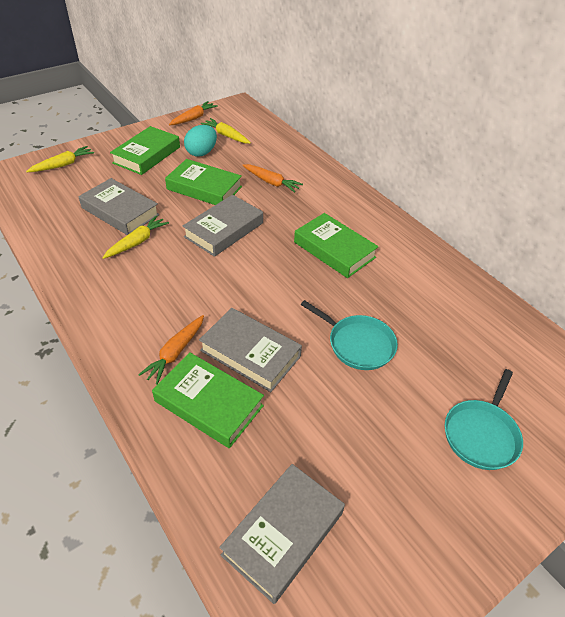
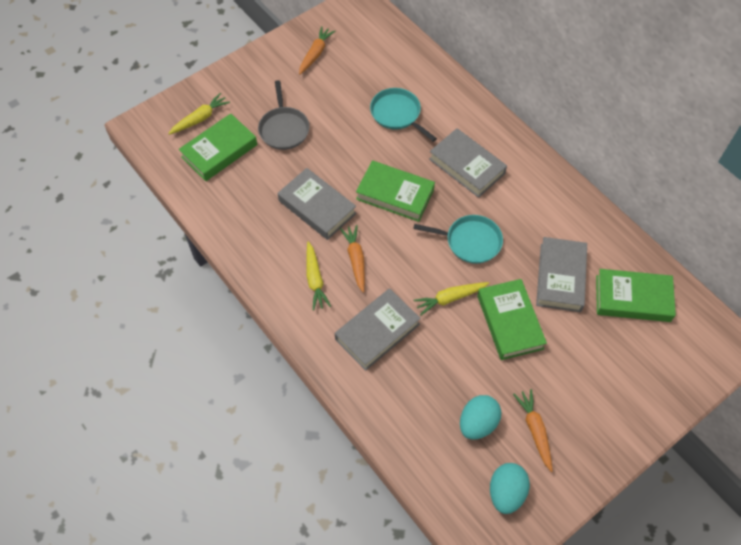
grey pan: none = 0 -> [258,80,309,150] = 1
turquoise egg: [184,125,217,157] = 1 -> [460,395,501,440] [490,463,530,514] = 2

